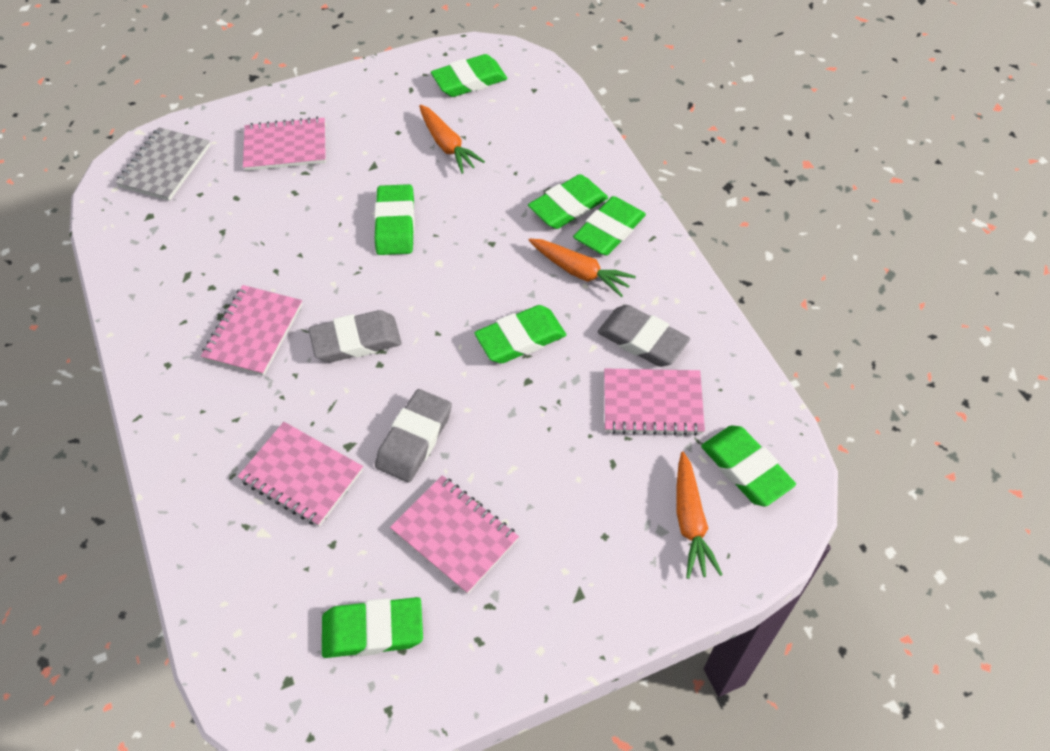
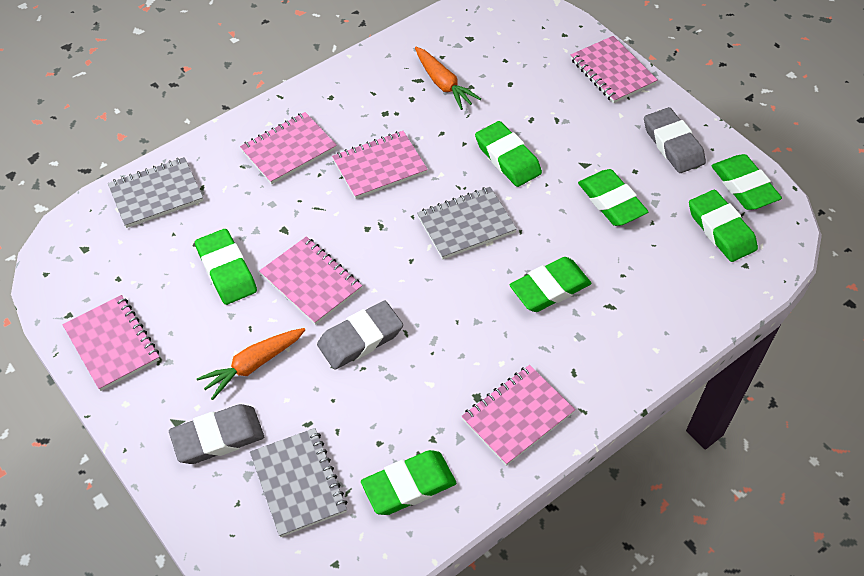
grey notebook: [115,127,210,201] = 1 -> [108,157,204,228] [250,428,347,537] [417,187,517,259] = 3
orange carrot: [419,105,485,174] [529,239,636,297] [676,452,723,579] = 3 -> [197,328,305,400] [415,47,481,110] = 2
pink notebook: [201,285,303,376] [238,422,363,527] [243,117,326,171] [390,475,519,594] [604,369,705,436] = 5 -> [62,295,160,391] [240,112,337,184] [259,236,362,325] [332,131,428,199] [461,365,575,466] [571,36,657,103] = 6

